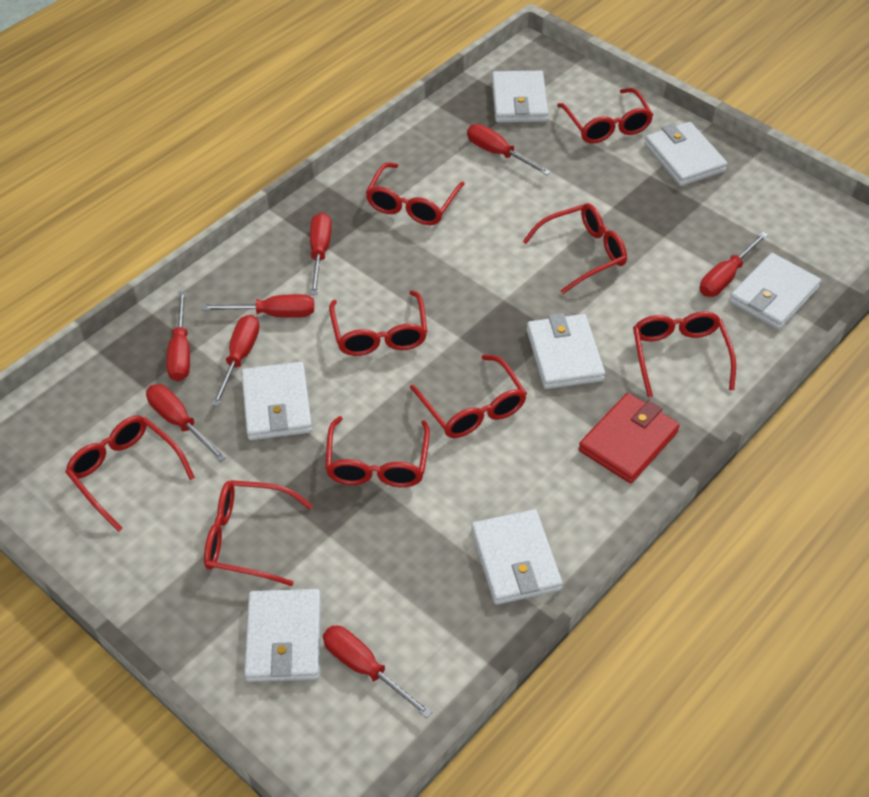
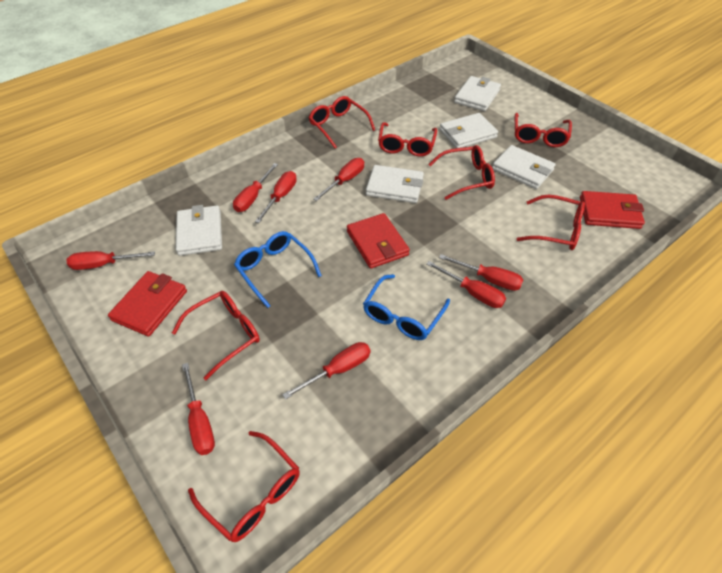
blue glasses: none = 0 -> [234,231,322,308] [363,274,450,340] = 2
red glasses: [65,416,195,532] [204,480,313,586] [325,416,430,487] [329,290,427,356] [365,163,465,225] [410,355,527,438] [522,203,627,294] [557,88,653,144] [633,312,736,398] = 9 -> [172,291,260,380] [188,431,300,542] [309,96,375,149] [378,122,437,157] [428,145,495,200] [515,113,572,147] [517,195,585,250] = 7
red wallet: [579,393,680,483] = 1 -> [108,271,187,337] [347,213,410,269] [580,191,645,229] = 3
white wallet: [241,362,312,440] [244,589,321,682] [471,509,563,605] [492,71,548,123] [527,313,605,389] [644,122,728,186] [729,253,821,330] = 7 -> [176,205,222,256] [366,165,424,203] [440,113,498,148] [454,76,501,111] [492,145,556,189] = 5

